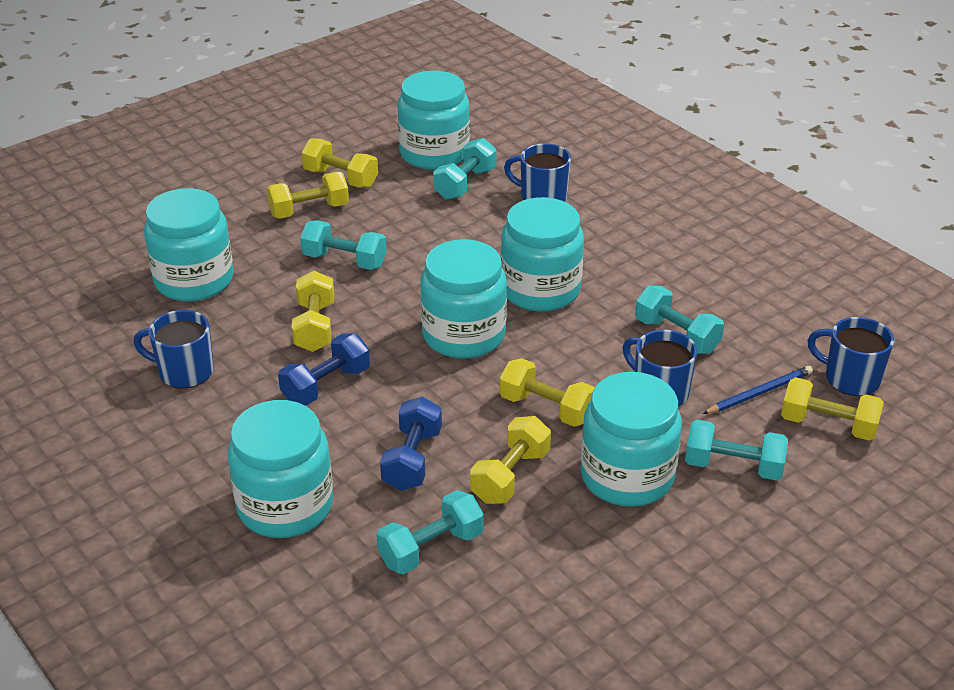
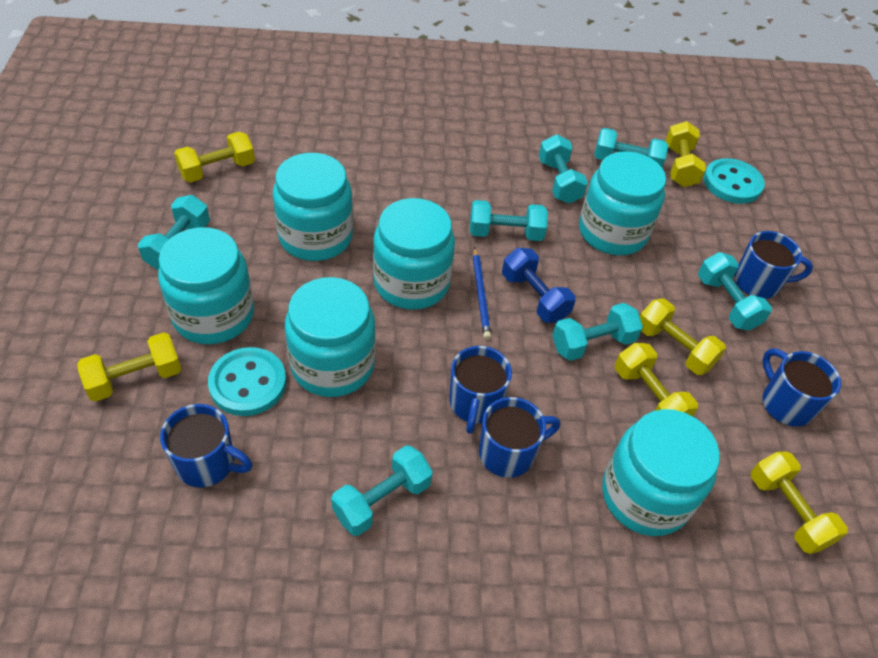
blue dumbbell: [278,333,370,406] [380,397,442,491] = 2 -> [502,248,576,323] = 1
blue mug: [134,310,214,389] [504,143,571,202] [623,330,698,407] [808,317,894,396] = 4 -> [160,404,252,487] [449,346,512,434] [479,397,560,478] [734,231,813,299] [762,349,841,427] = 5
turquoise button: none = 0 -> [208,347,286,416] [704,158,765,204] = 2
turquoise dumbbell: [300,220,387,270] [376,490,484,575] [433,138,497,200] [635,285,724,354] [685,420,788,480] = 5 -> [138,195,210,270] [331,445,433,536] [470,200,548,241] [539,135,588,204] [552,303,643,361] [594,128,669,167] [698,252,772,331] = 7

